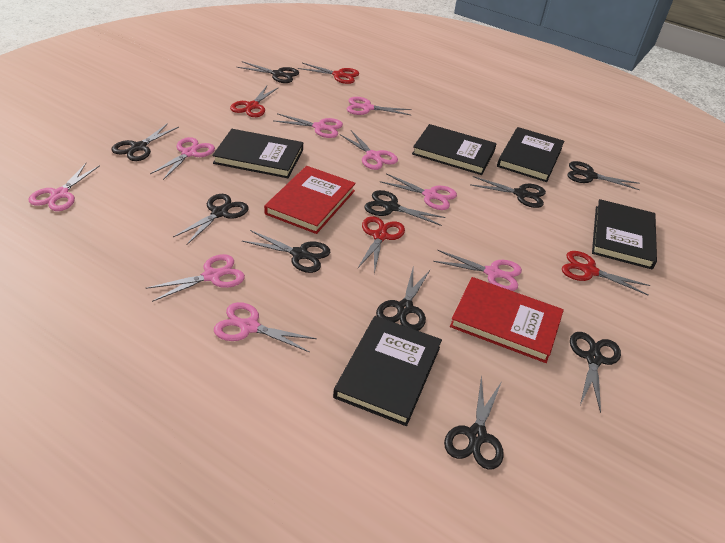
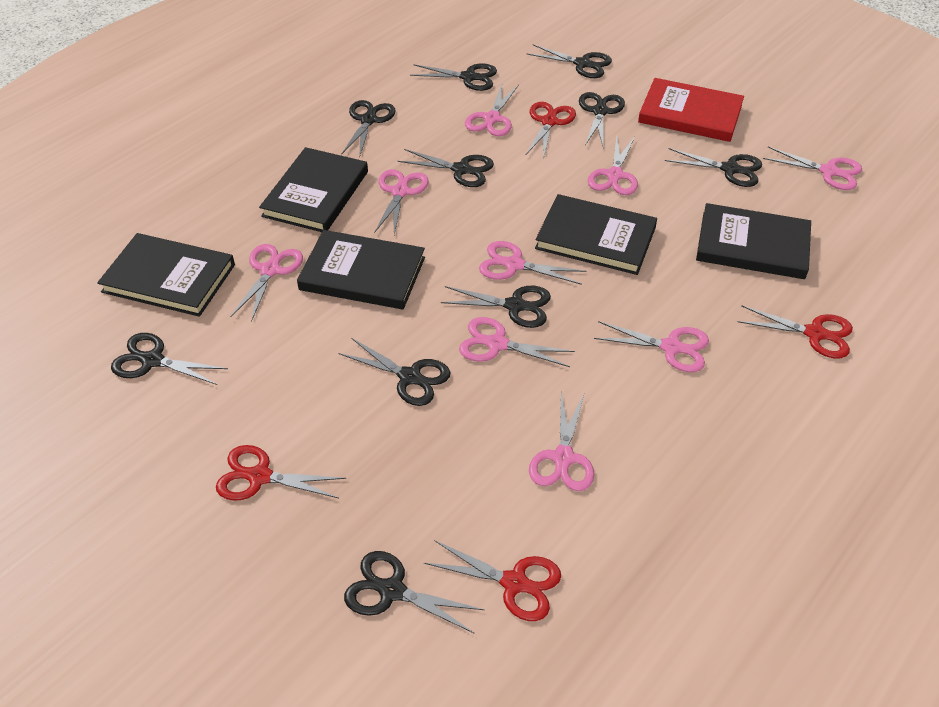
red book: [264,166,356,234] [450,277,564,363] = 2 -> [638,78,744,142] = 1

